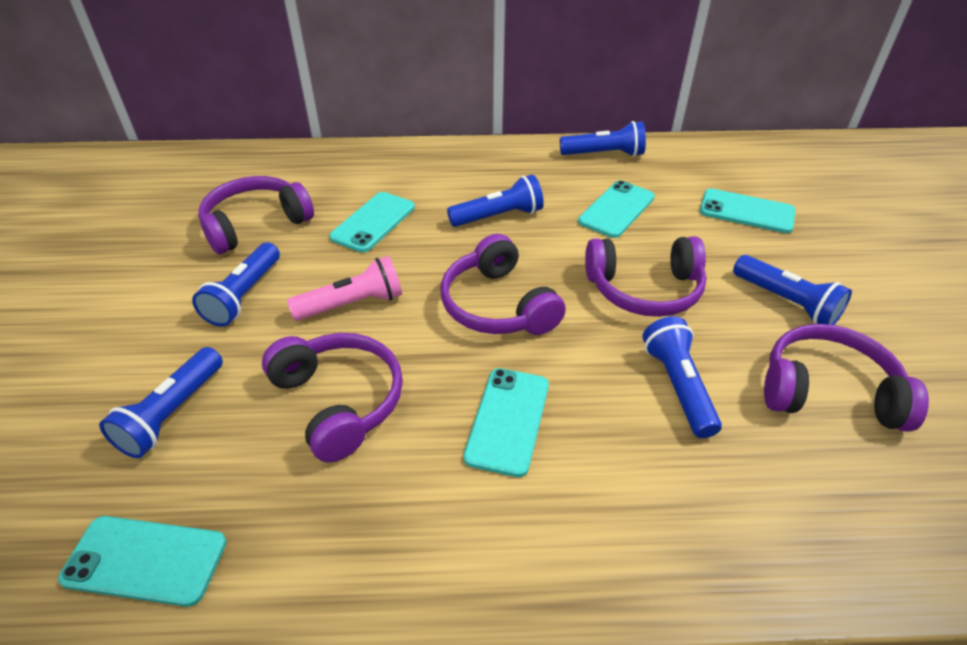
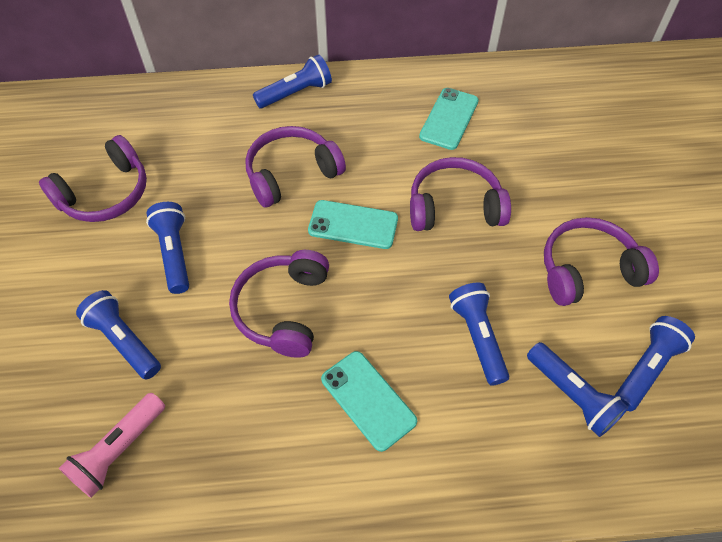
turquoise phone: [58,516,226,607] [329,192,415,252] [464,368,549,477] [578,180,655,238] [700,189,795,233] = 5 -> [308,200,398,249] [321,351,417,452] [419,88,479,150] = 3

